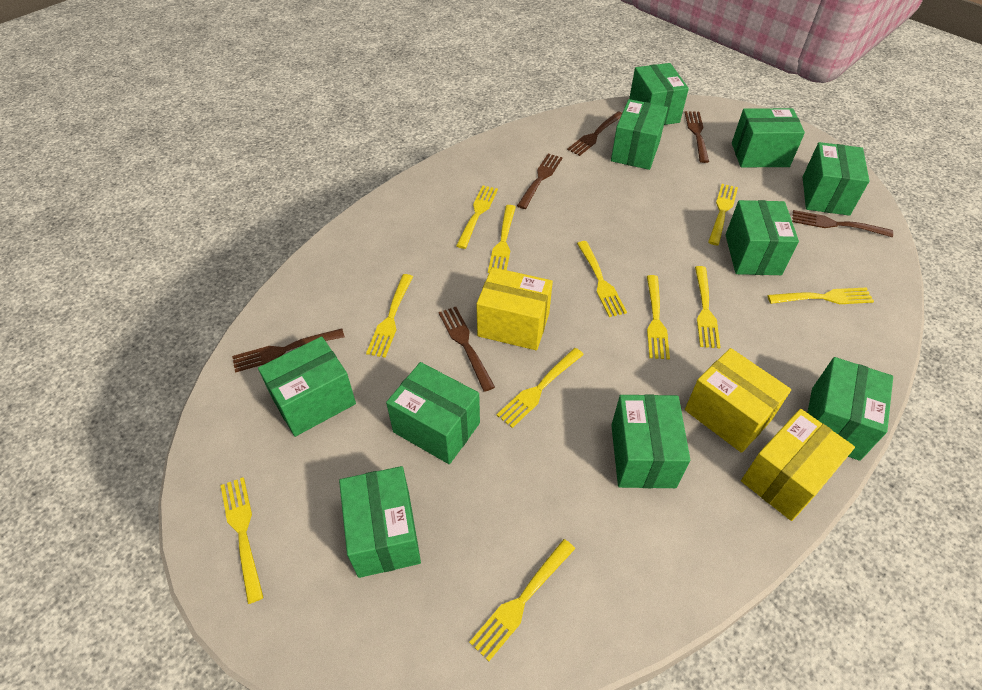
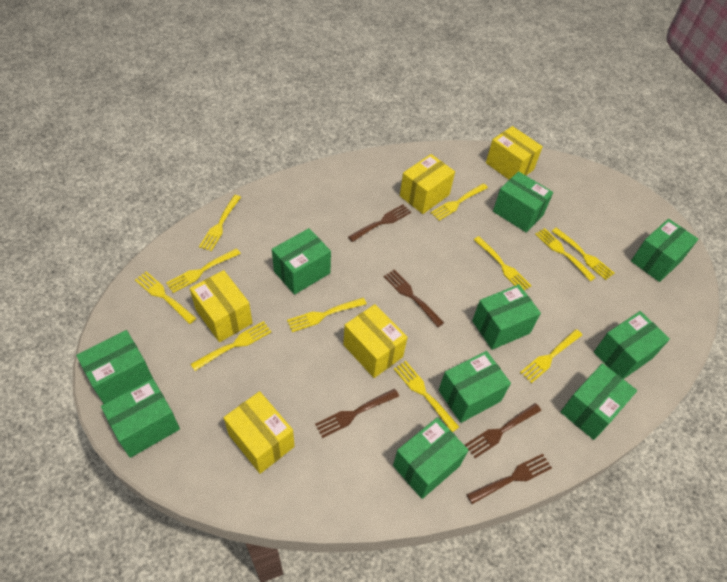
brown fork: [232,329,345,373] [438,307,495,392] [517,153,563,209] [567,111,622,156] [685,111,709,163] [792,210,893,237] = 6 -> [315,389,399,438] [348,204,411,242] [384,270,444,327] [465,403,541,458] [467,454,552,504] = 5
yellow box: [476,267,553,350] [685,348,791,453] [741,409,855,521] = 3 -> [190,270,252,342] [224,391,295,474] [343,304,408,378] [400,154,455,214] [486,126,543,179] = 5

